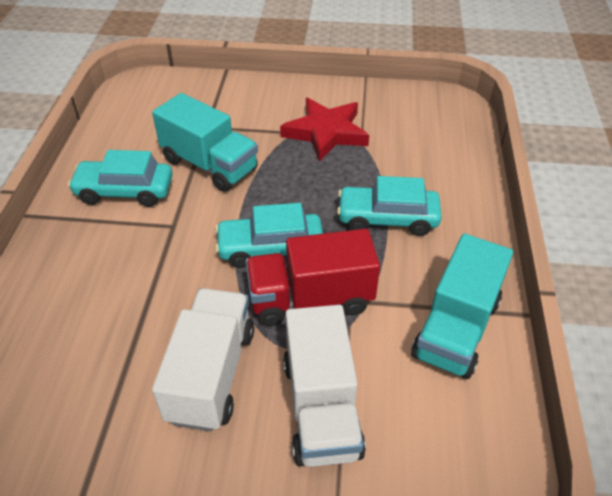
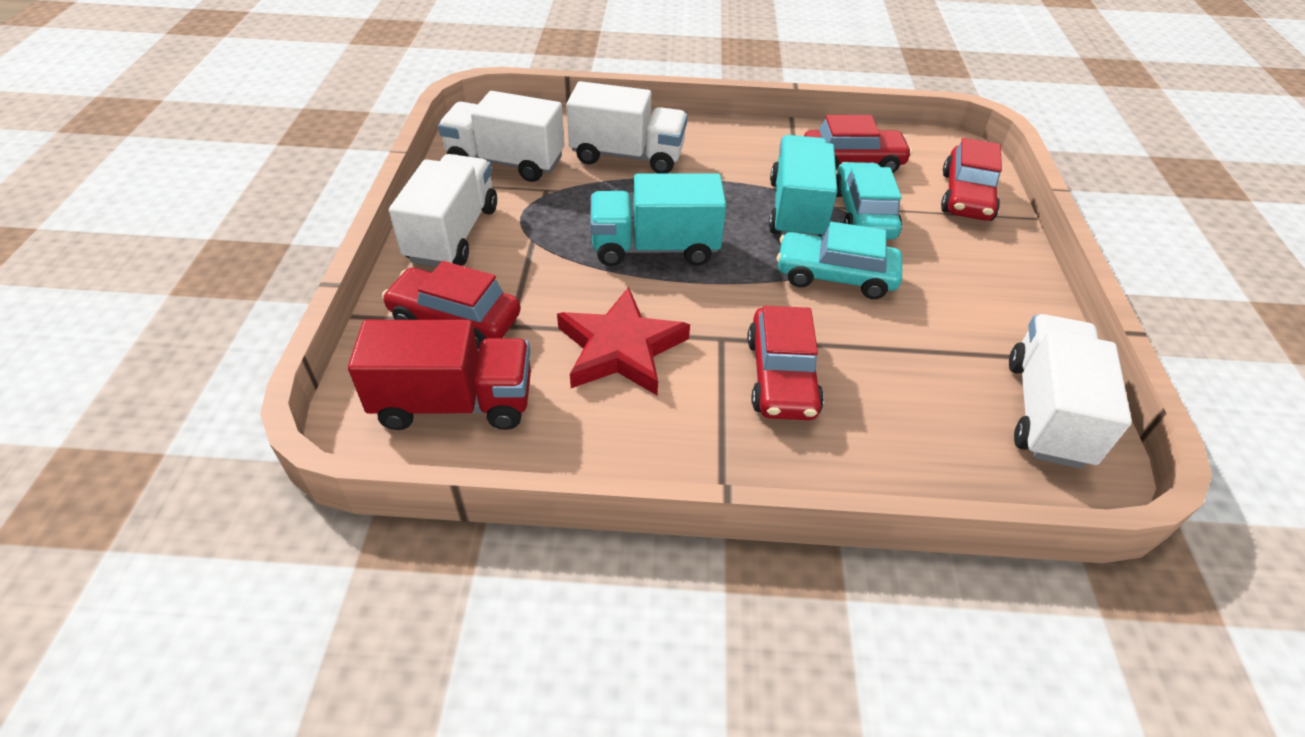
red car: none = 0 -> [382,261,521,349] [747,306,824,420] [804,115,912,173] [941,138,1002,221] = 4
turquoise car: [68,150,173,207] [215,203,323,268] [337,176,442,236] = 3 -> [777,222,902,299] [836,162,902,240] = 2
white truck: [152,288,254,432] [283,305,366,467] = 2 -> [389,154,497,267] [438,91,565,182] [566,81,687,174] [1009,314,1132,469] = 4

